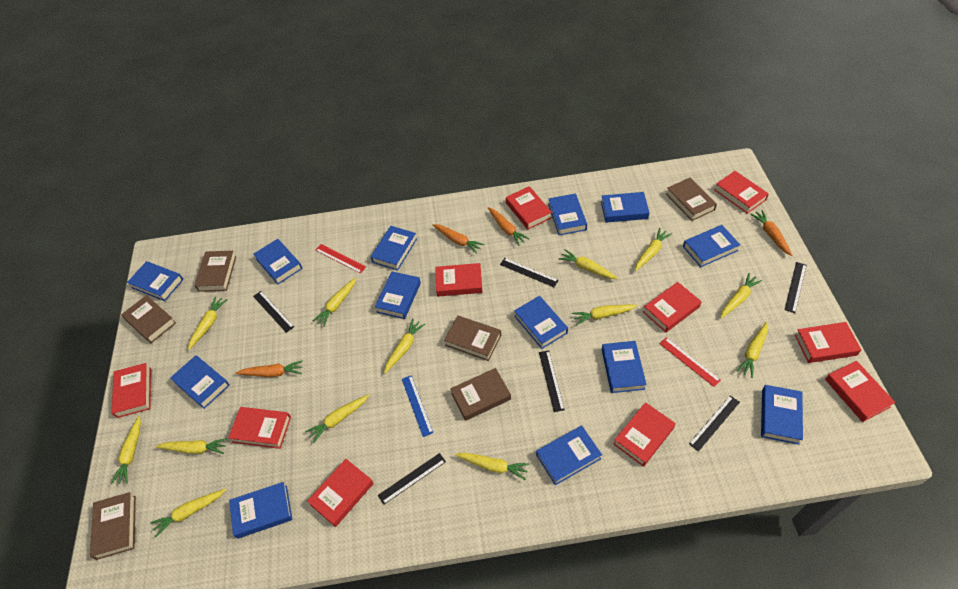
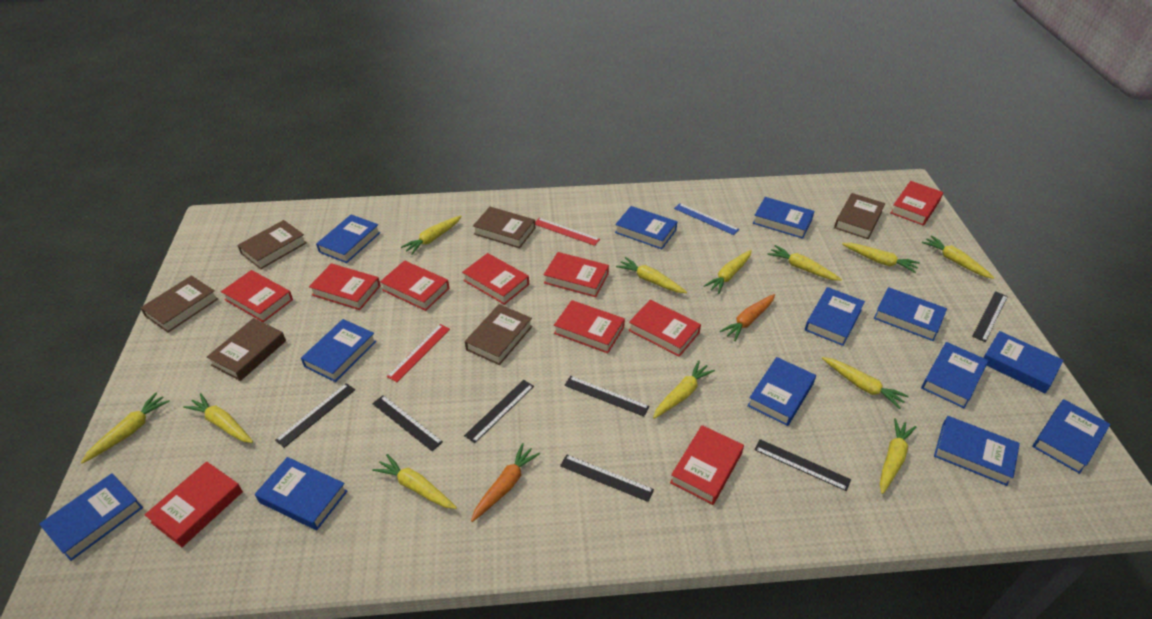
black ruler: [253,291,294,333] [378,453,446,505] [500,258,558,287] [539,350,565,412] [689,395,740,452] [785,262,807,313] = 6 -> [275,383,355,448] [372,395,443,451] [464,380,534,443] [560,455,654,502] [564,376,650,416] [755,439,851,491] [972,291,1008,342] = 7
orange carrot: [235,360,303,377] [433,224,484,254] [488,207,529,246] [750,210,793,256] = 4 -> [471,443,540,522] [720,294,775,341] = 2
yellow carrot: [111,416,141,484] [150,489,226,538] [155,438,227,454] [188,296,227,350] [305,394,369,443] [313,277,356,327] [384,319,425,374] [455,453,529,480] [558,249,618,279] [572,304,638,325] [635,228,672,271] [720,273,762,318] [736,322,768,378] = 13 -> [81,393,170,464] [183,393,253,443] [372,454,457,509] [401,215,461,255] [616,257,687,293] [653,361,715,419] [704,250,752,294] [768,245,842,281] [822,357,909,409] [842,243,920,273] [880,418,916,494] [922,235,994,279] = 12

